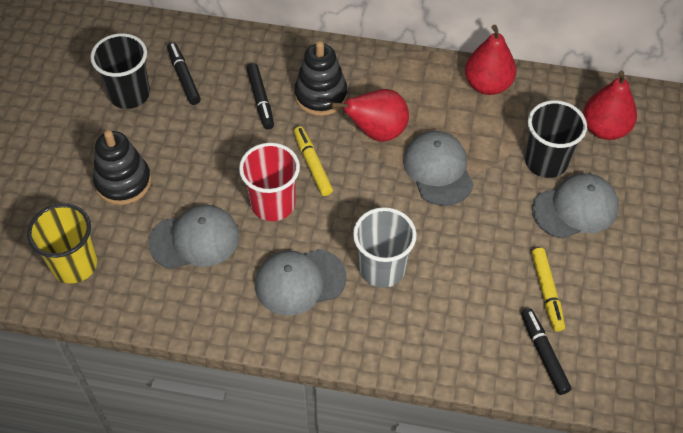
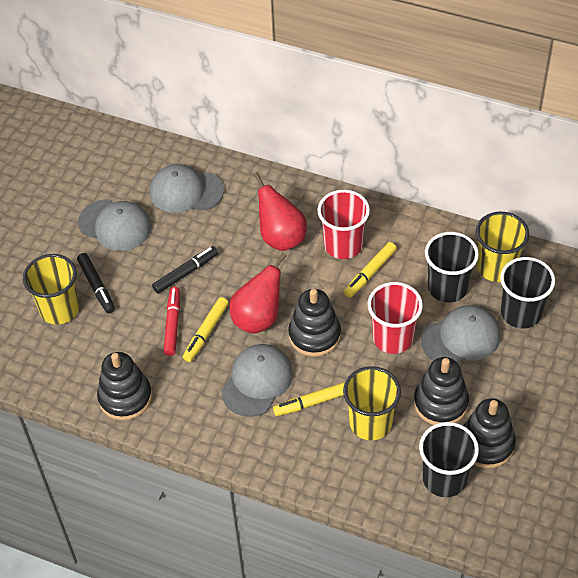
black cup: [90,33,150,109] [525,100,587,178] = 2 -> [419,422,479,497] [425,232,479,303] [500,257,555,329] = 3
black marker: [167,42,201,105] [246,63,274,130] [521,308,571,395] = 3 -> [77,253,115,313] [152,246,218,294] = 2
black stacking toy: [93,130,152,205] [294,41,348,116] = 2 -> [97,352,152,421] [288,289,341,357] [414,357,469,425] [463,398,516,469] = 4
grey cup: [353,207,416,288] = 1 -> none = 0
red cup: [239,143,300,221] = 1 -> [318,190,370,259] [368,282,423,354] = 2
red marker: none = 0 -> [163,287,180,356] = 1
red pear: [331,89,409,142] [465,25,517,95] [583,71,637,140] = 3 -> [229,253,287,334] [254,172,307,251] = 2
yellow cup: [27,203,97,284] = 1 -> [23,254,79,325] [343,366,401,440] [476,212,529,282] = 3
yellow marker: [294,126,333,196] [532,248,565,332] = 2 -> [183,297,229,362] [273,382,345,416] [344,242,397,298] = 3

